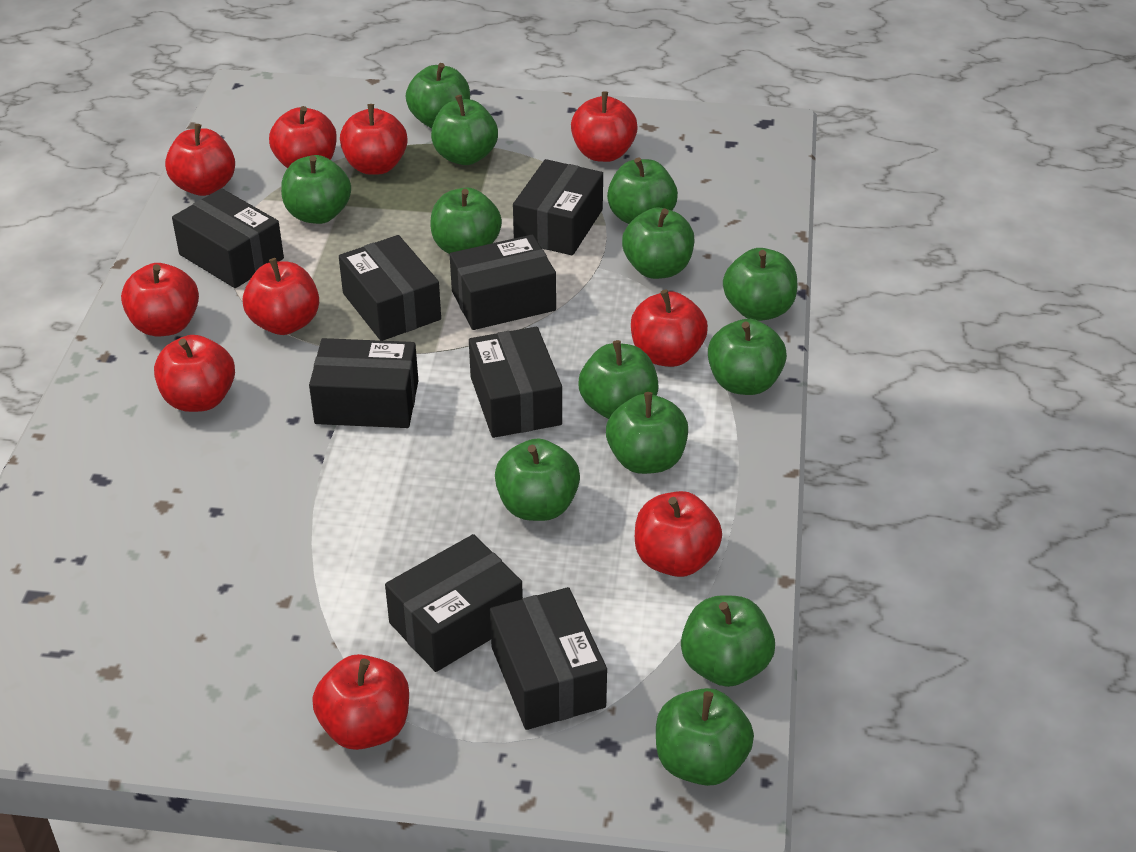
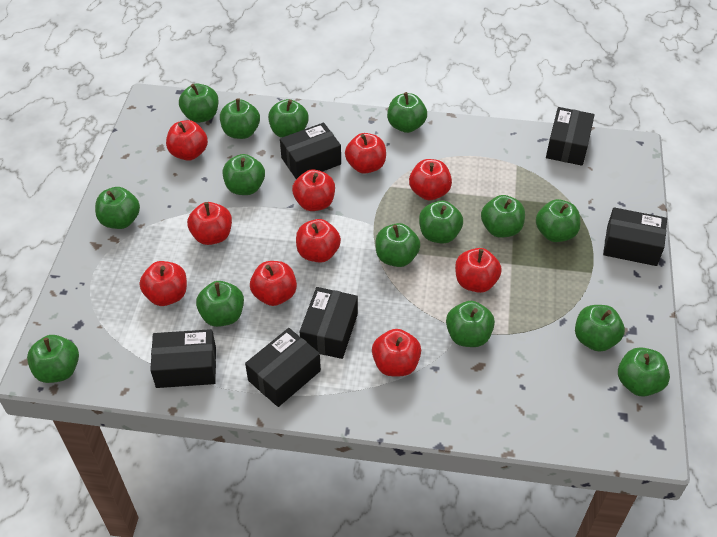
black box: [172,188,284,288] [309,338,418,428] [339,235,441,341] [385,534,523,672] [450,235,556,330] [469,327,562,438] [490,587,607,730] [513,159,603,255] = 8 -> [150,329,216,388] [245,328,321,407] [280,123,341,179] [300,287,358,359] [546,107,595,166] [603,207,667,266] = 6
green apple: [281,155,351,224] [406,63,470,128] [431,95,498,165] [431,188,502,254] [495,438,580,521] [578,340,659,419] [606,392,688,474] [607,157,678,224] [622,208,694,279] [656,688,754,786] [681,595,775,687] [708,319,787,395] [723,248,797,321] = 13 -> [27,335,79,383] [95,187,140,229] [179,84,219,123] [196,281,244,327] [220,98,260,139] [223,154,265,195] [268,99,309,138] [376,223,421,267] [387,92,427,133] [419,201,463,244] [446,301,495,347] [481,195,525,238] [536,199,580,242] [575,305,625,352] [618,347,670,396] = 15

